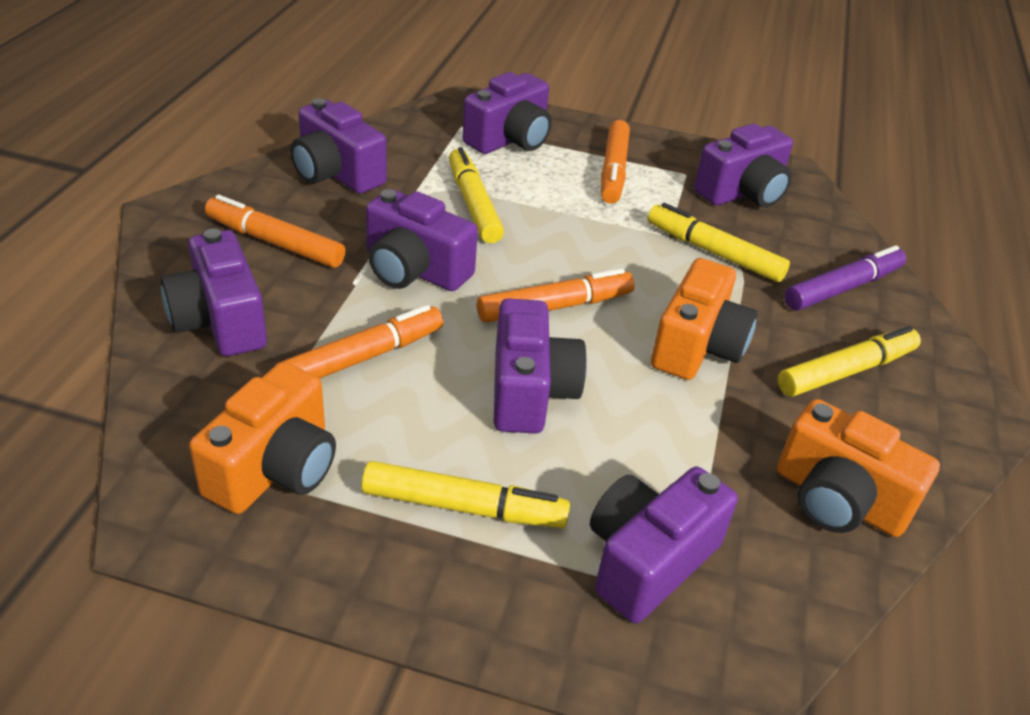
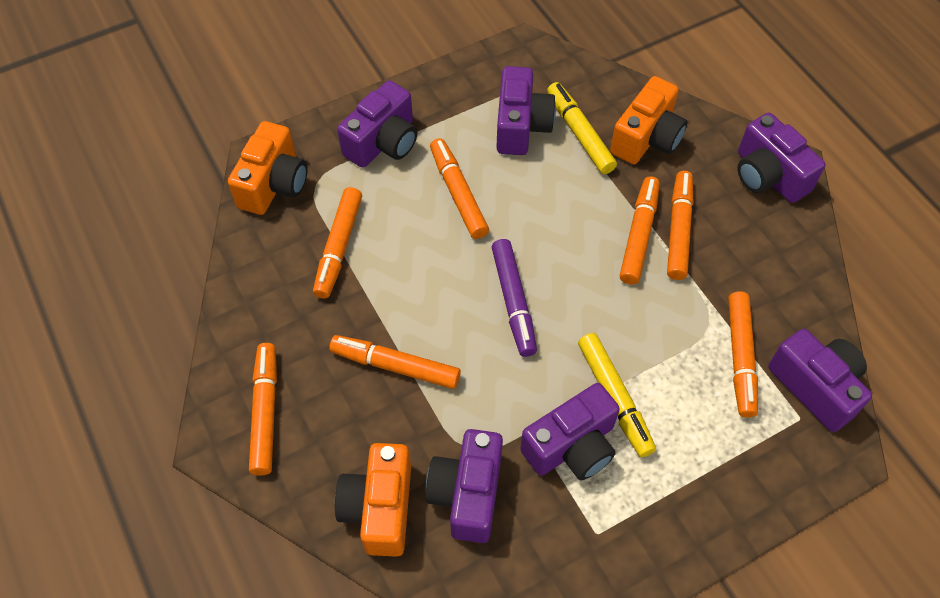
orange marker: [205,195,346,268] [277,305,443,379] [477,268,635,323] [601,120,630,204] = 4 -> [249,343,277,475] [313,187,362,299] [329,335,461,389] [430,138,489,239] [620,176,660,285] [667,171,693,280] [728,291,758,418] = 7
purple camera: [161,229,267,356] [291,98,387,194] [366,189,478,291] [462,72,552,154] [494,298,587,433] [590,467,738,623] [694,124,793,208] = 7 -> [337,80,417,168] [426,429,503,543] [496,66,556,155] [520,383,620,480] [737,113,826,203] [768,329,872,432] = 6
yellow marker: [361,461,570,528] [449,147,504,244] [648,203,790,282] [778,326,921,397] = 4 -> [547,82,617,174] [578,333,656,457] = 2

